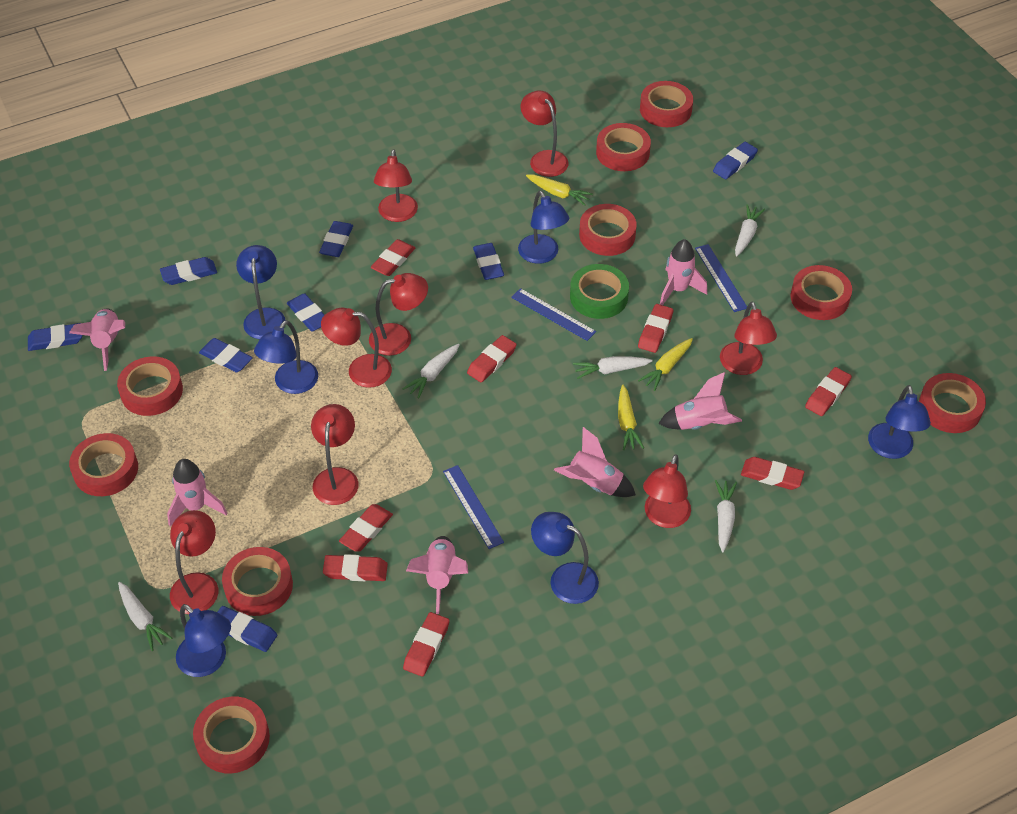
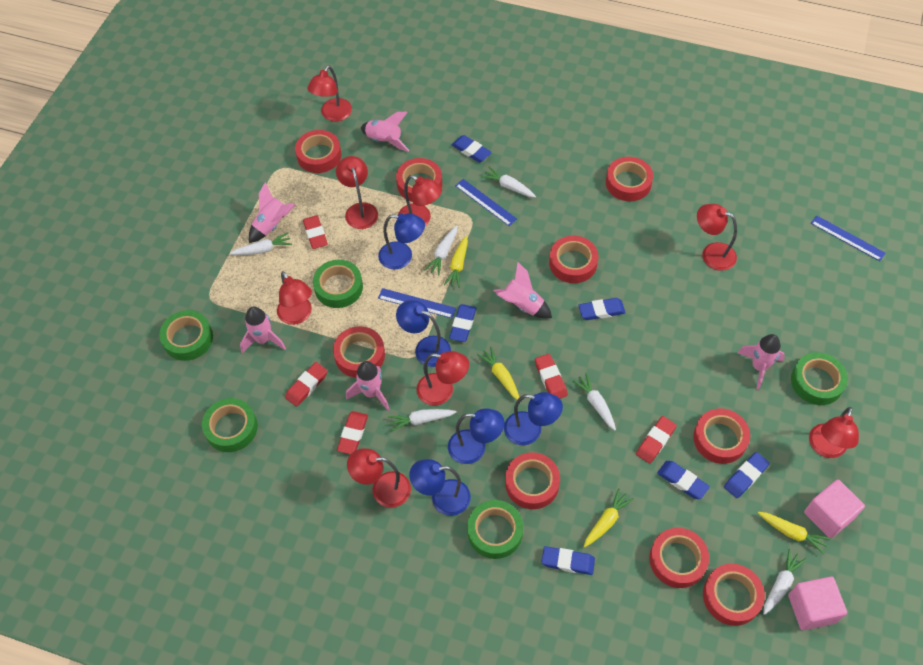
blue eraser: [28,323,82,351] [160,257,217,285] [199,338,253,373] [217,606,277,652] [287,293,324,332] [319,221,353,257] [473,243,504,280] [713,142,758,179] = 8 -> [449,304,477,342] [452,135,492,162] [541,546,595,575] [578,298,626,320] [657,461,710,499] [724,452,770,498] = 6
blue lamp: [176,604,231,677] [236,245,286,339] [254,320,318,394] [518,191,569,264] [531,512,599,604] [868,385,931,459] = 6 -> [378,213,425,269] [396,300,451,367] [409,459,471,516] [448,408,504,464] [504,392,563,445] = 5
green tape: [570,264,629,319] = 1 -> [159,310,213,361] [202,398,258,452] [313,260,363,308] [467,500,523,559] [791,352,848,405] = 5
pink cube: none = 0 -> [788,576,847,630] [804,479,865,539] = 2
red eraser: [323,554,388,581] [339,504,393,552] [370,239,415,276] [403,612,450,677] [467,335,517,382] [638,304,674,353] [741,457,804,490] [805,367,852,416] = 8 -> [285,362,328,407] [303,215,328,249] [337,411,368,454] [535,354,568,399] [636,416,677,464] = 5
white carrot: [118,582,172,651] [403,344,460,399] [573,356,653,379] [715,480,737,552] [735,204,765,257] = 5 -> [230,232,292,255] [388,409,457,432] [424,226,457,276] [481,167,536,198] [572,373,616,430] [763,549,807,615] = 6
yellow carrot: [526,175,593,206] [618,385,644,450] [638,338,693,391] = 3 -> [444,236,468,288] [477,346,519,400] [584,488,634,547] [758,512,830,554] = 4

